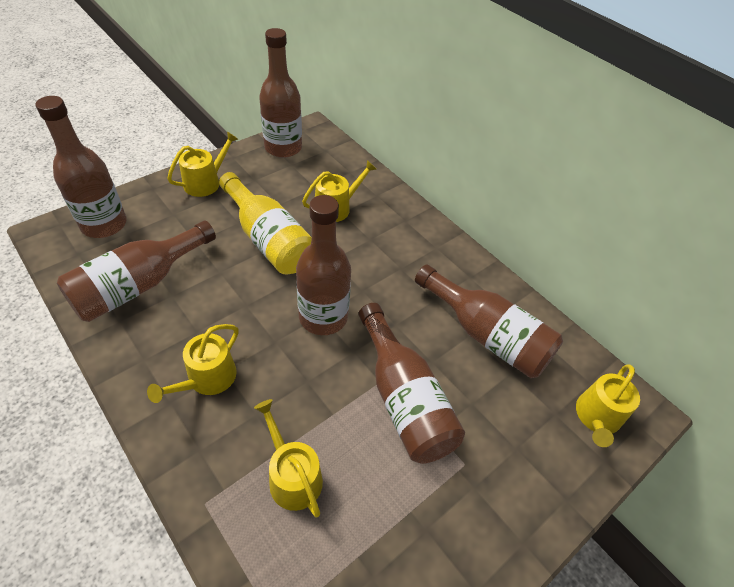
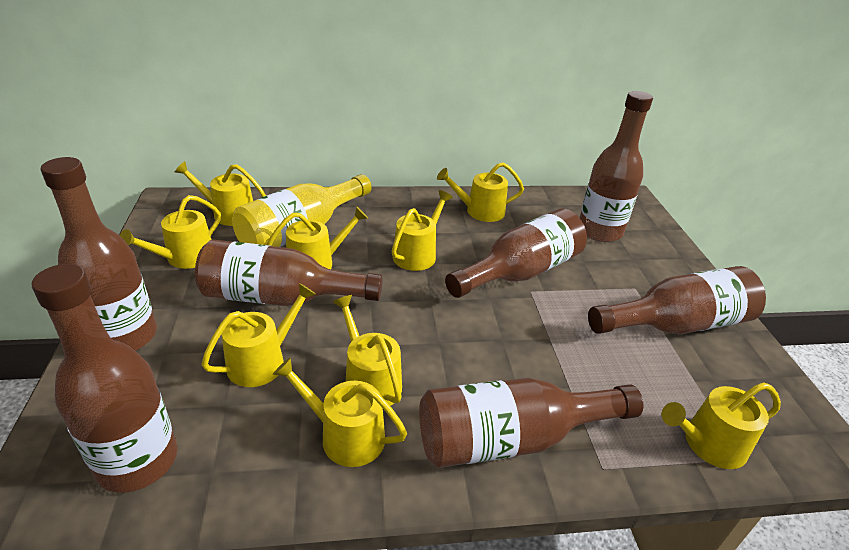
brown bottle: [36,96,127,238] [57,221,216,322] [259,28,302,158] [296,195,351,335] [359,303,465,464] [415,264,563,378] = 6 -> [31,264,177,493] [40,157,157,351] [195,239,383,306] [419,378,643,468] [445,209,587,298] [580,91,653,242] [588,266,766,334] = 7
yellow watering can: [147,324,239,403] [167,131,238,197] [254,399,323,518] [302,160,376,222] [576,364,640,447] = 5 -> [120,195,221,269] [174,161,266,226] [201,283,316,387] [267,206,368,269] [273,357,407,467] [333,295,402,406] [392,190,453,271] [437,162,524,222] [661,382,781,469] = 9

